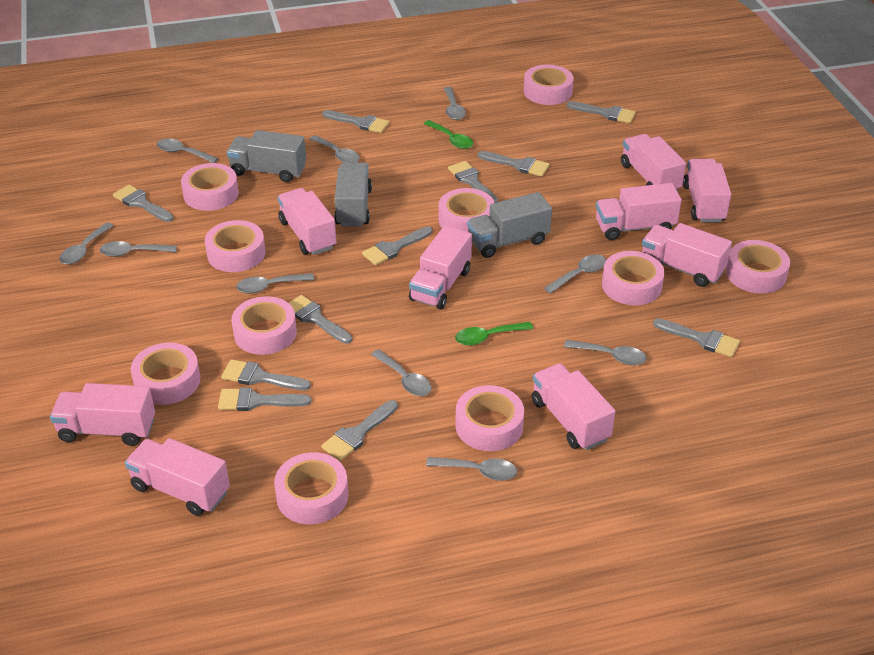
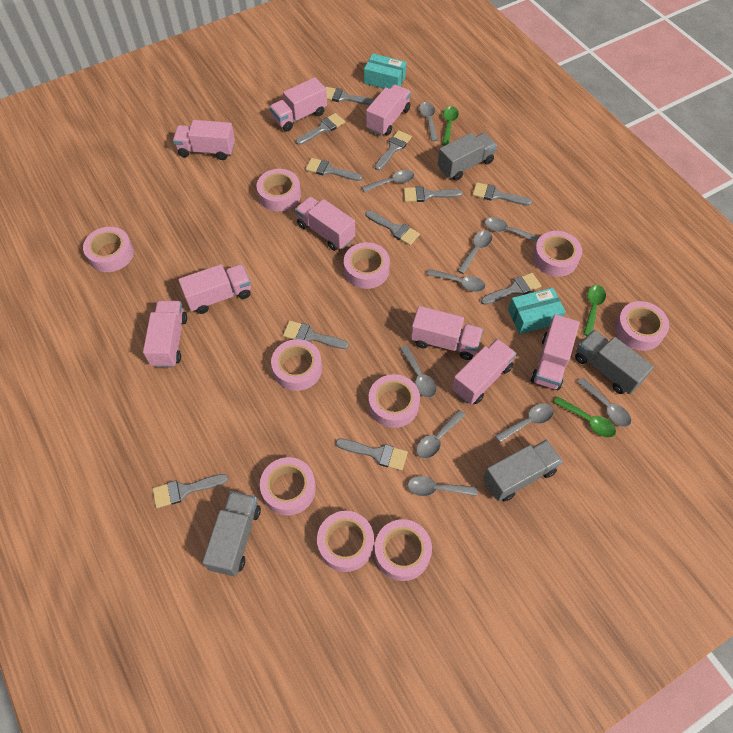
green spoon: [424,120,473,149] [455,322,533,346] = 2 -> [442,106,459,146] [553,396,616,438] [583,285,606,336] = 3
grey truck: [227,130,306,182] [334,162,372,226] [467,192,552,258] = 3 -> [202,491,261,577] [438,133,497,181] [483,439,562,502] [575,330,654,395] = 4
turquoise box: none = 0 -> [364,54,406,89] [508,288,566,334] = 2

